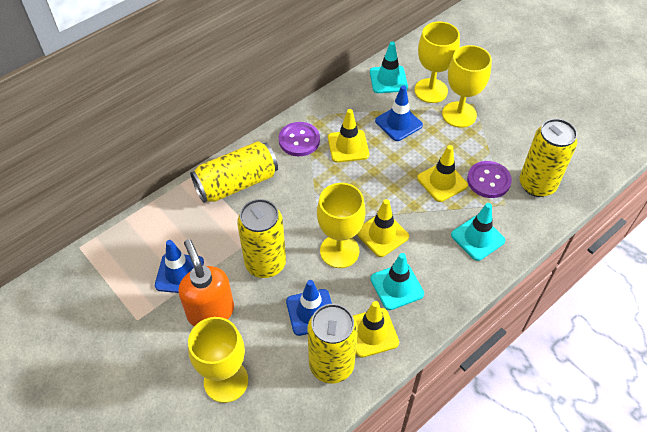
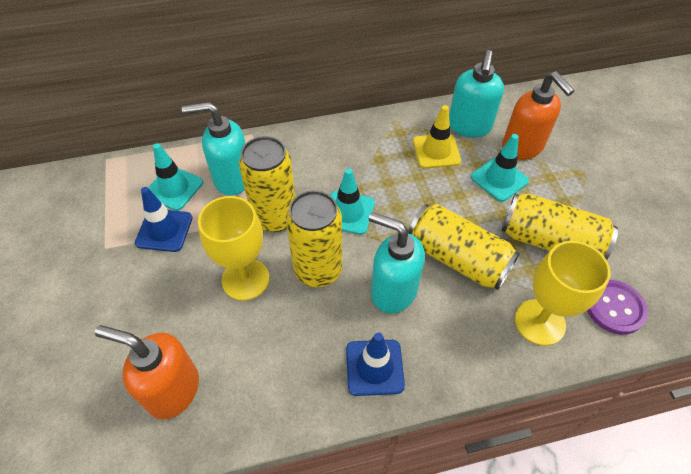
blue traffic cone: [155,240,204,293] [286,280,332,336] [375,85,423,141] = 3 -> [135,187,193,252] [346,333,405,396] = 2
orange soap dispenser: [179,239,234,326] = 1 -> [95,325,199,419] [502,71,574,160] = 2
purple button: [279,122,320,156] [467,161,512,198] = 2 -> [587,280,648,335] = 1
turquoise soap dispenser: none = 0 -> [182,102,246,196] [369,212,425,314] [449,50,504,137] = 3
yellow goblet: [188,317,248,403] [317,183,365,268] [414,22,460,103] [442,45,492,128] = 4 -> [198,196,269,301] [515,241,611,346] = 2
yellow traffic cone: [328,109,369,163] [353,301,399,358] [357,199,409,257] [417,145,468,202] = 4 -> [413,105,461,169] = 1

